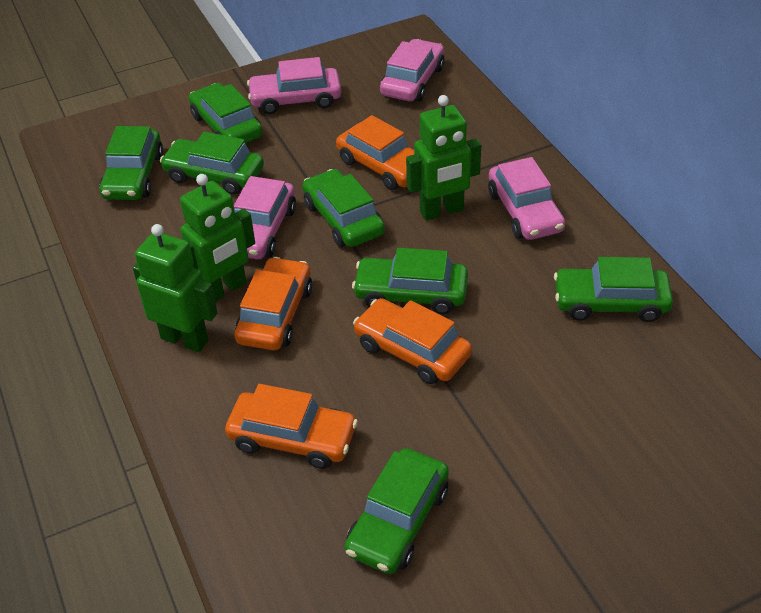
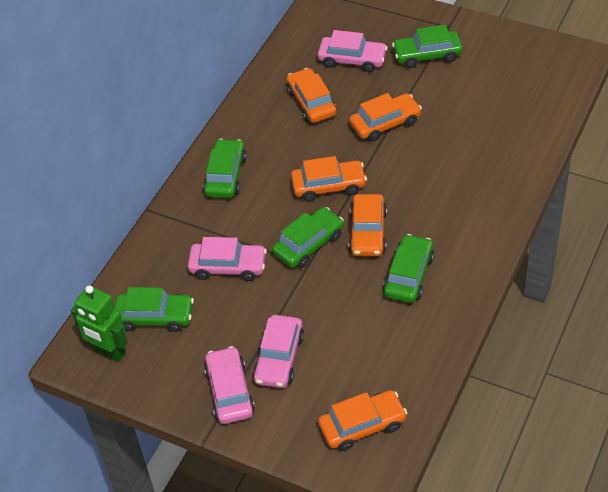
green car: [99,126,163,200] [160,132,264,195] [189,83,263,143] [302,169,385,247] [345,448,449,574] [352,248,468,314] [554,257,673,322] = 7 -> [114,287,194,332] [203,139,247,198] [272,207,344,268] [383,234,434,303] [392,25,463,68] = 5
green robot: [133,224,217,352] [180,174,255,302] [406,95,481,221] = 3 -> [71,285,128,362] = 1
orange car: [225,384,358,469] [235,257,312,350] [336,115,414,190] [353,298,472,384] = 4 -> [287,68,337,123] [291,156,367,202] [318,390,407,451] [348,194,387,256] [349,93,422,142] = 5

